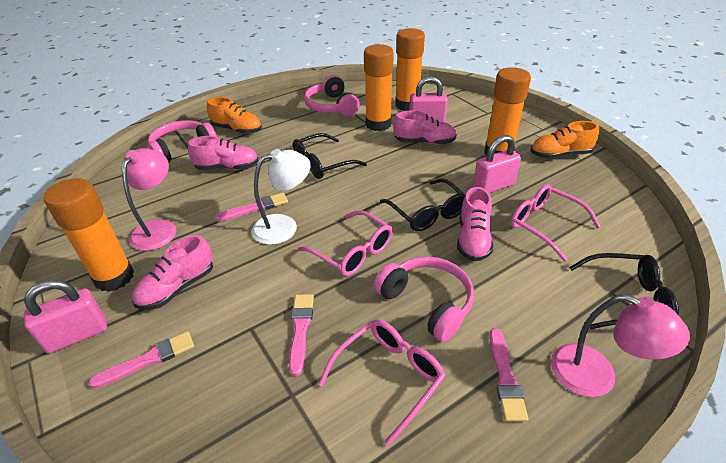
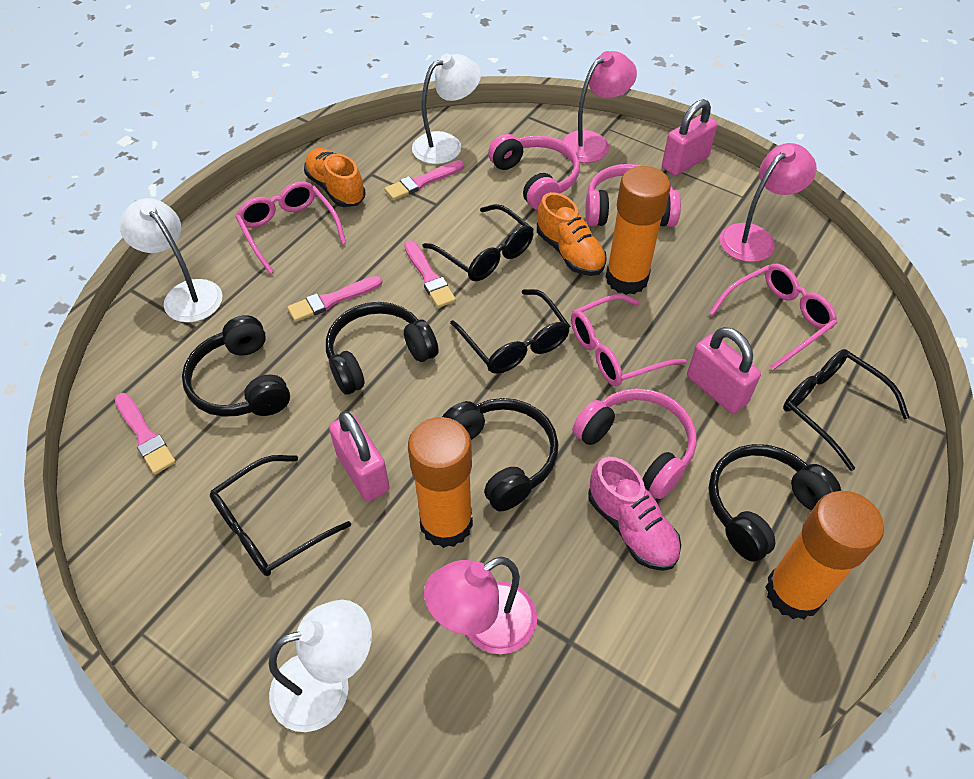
black glasses: [293,133,367,179] [380,178,465,231] [569,253,679,329] = 3 -> [210,455,351,576] [423,204,534,281] [450,289,570,374] [783,349,910,471] = 4
black headphones: none = 0 -> [182,315,290,417] [326,302,439,394] [442,398,558,512] [708,444,841,562] = 4
orange glue stick: [44,178,134,292] [364,44,394,131] [395,28,425,111] [484,67,531,156] = 4 -> [408,417,473,548] [606,166,671,295] [765,491,884,619] = 3
pink lamp: [122,148,176,251] [551,295,690,397] = 2 -> [424,557,537,654] [561,51,637,163] [720,143,817,262] = 3
pink shoe: [132,235,213,310] [188,136,259,170] [393,111,457,145] [457,187,493,261] = 4 -> [588,457,681,571] = 1
white lamp: [251,149,311,245] = 1 -> [120,198,222,323] [269,600,372,732] [412,53,481,164] = 3

